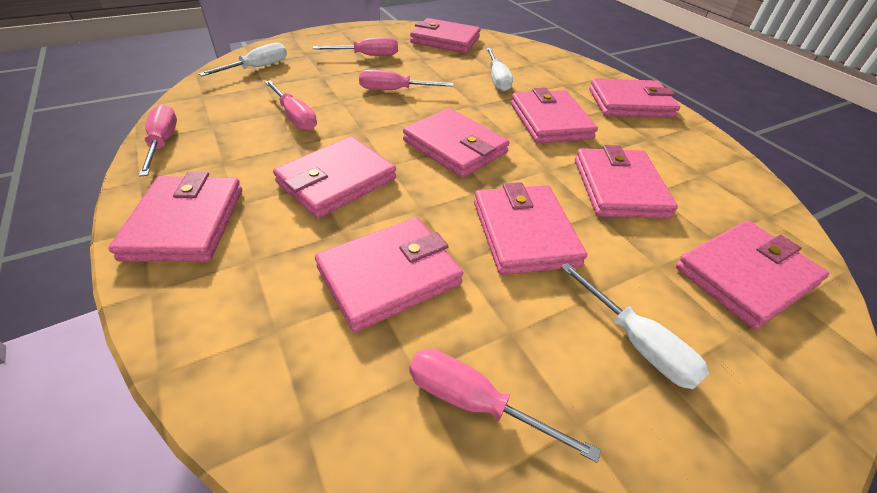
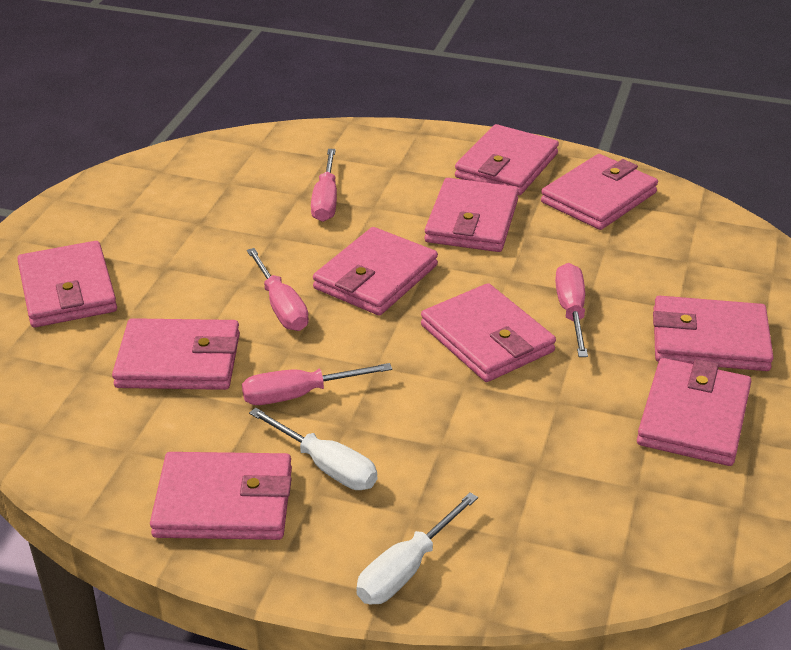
pink screwdriver: [139,104,177,177] [265,80,317,131] [313,37,398,56] [359,70,454,90] [409,349,601,463] = 5 -> [242,363,392,405] [247,248,309,331] [311,149,337,222] [555,263,588,357] = 4
white screwdriver: [199,42,287,76] [486,48,513,92] [561,263,710,389] = 3 -> [249,408,378,490] [356,493,478,604] = 2

